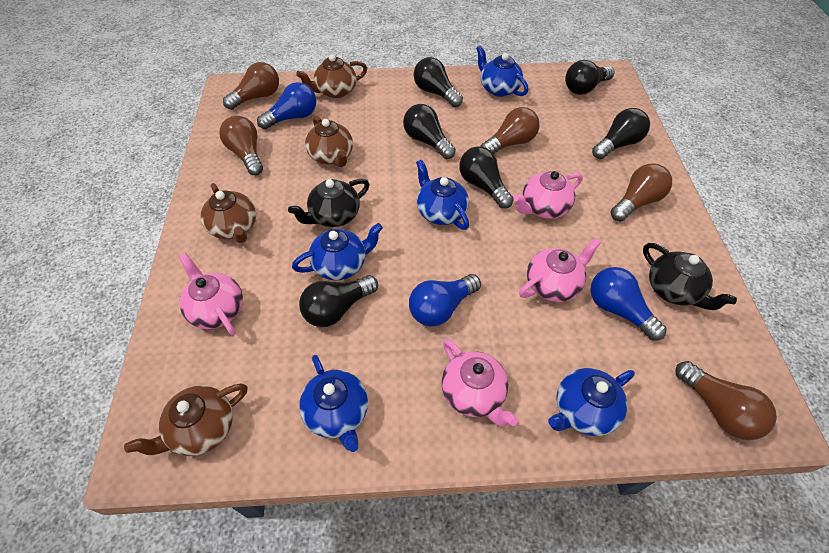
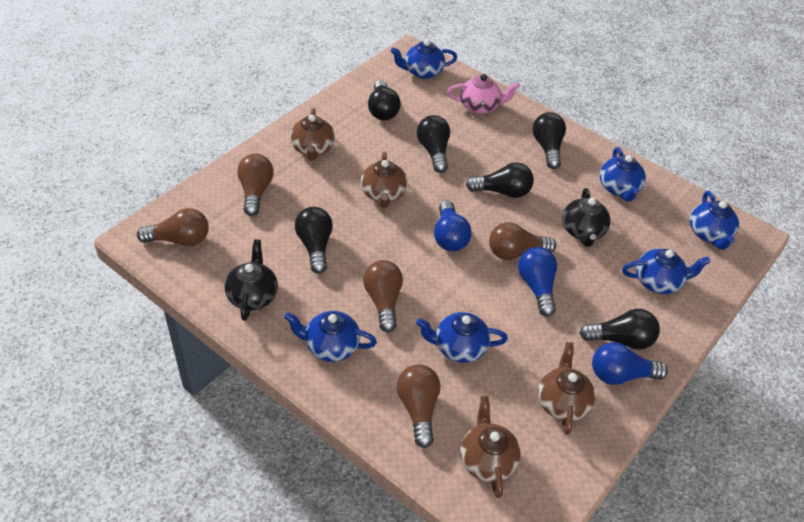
blue teapot: [292,223,383,280] [299,355,368,452] [416,159,469,230] [476,45,528,97] [548,368,635,436] = 5 -> [284,311,377,362] [391,39,457,79] [416,312,508,363] [599,147,646,201] [622,249,710,294] [690,191,739,250] = 6
pink teapot: [179,253,243,335] [442,339,518,427] [513,171,583,219] [519,238,601,302] = 4 -> [447,74,520,114] = 1

